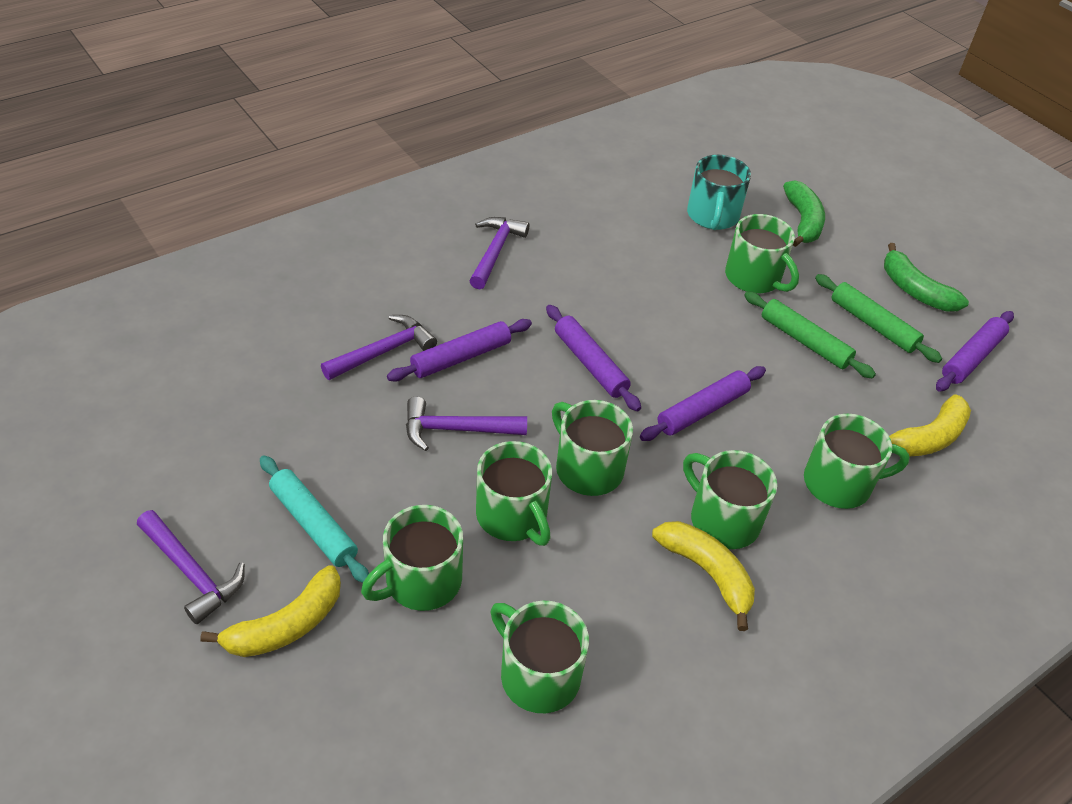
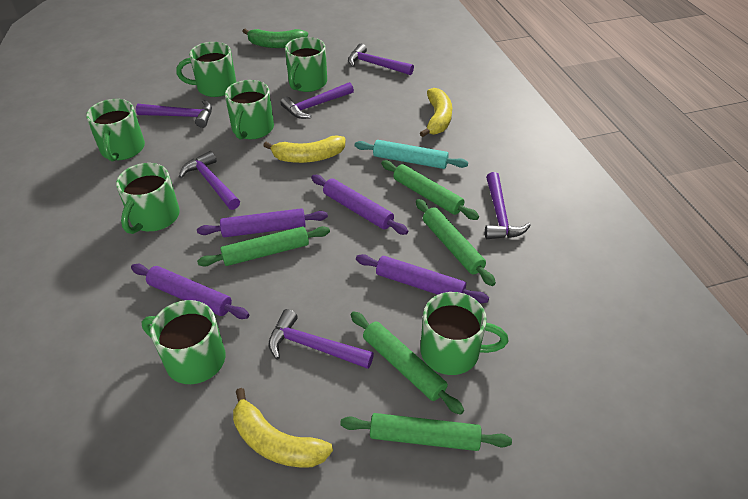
green banana: [783,180,825,247] [884,243,969,311] = 2 -> [242,29,308,48] = 1
green rolling pin: [744,291,876,379] [815,274,942,363] = 2 -> [197,226,330,267] [340,413,512,451] [351,311,464,415] [381,160,479,220] [416,199,496,286] = 5
purple hammer: [137,510,245,624] [321,315,437,380] [406,397,527,451] [469,217,529,289] = 4 -> [136,99,212,128] [179,151,240,210] [268,309,374,369] [281,82,354,119] [348,44,414,75] [485,172,531,239] = 6
turquoise mug: [687,155,751,230] = 1 -> none = 0

